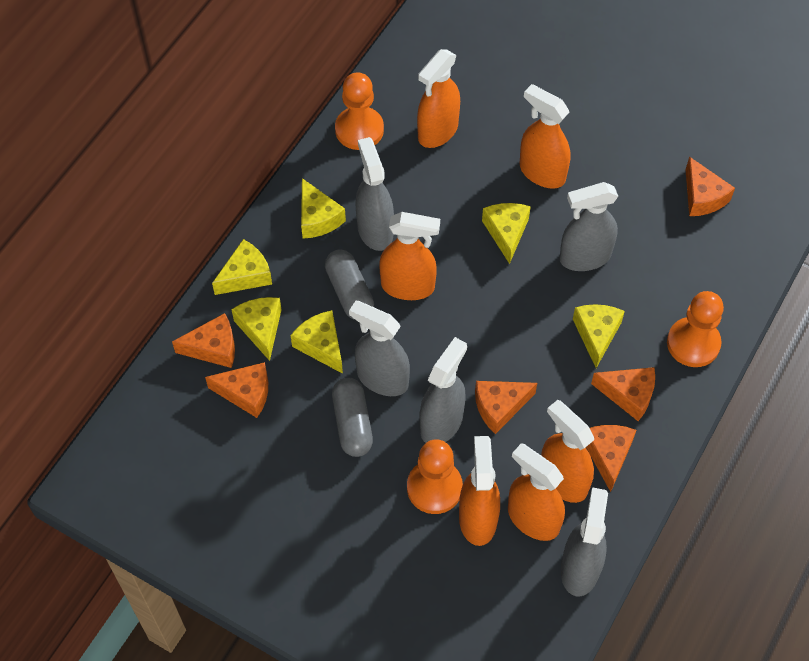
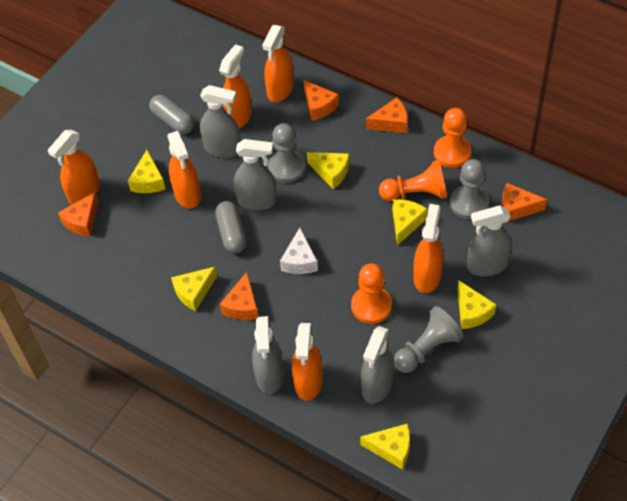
grey pawn: none = 0 -> [268,123,306,183] [394,306,464,373] [450,159,489,219] = 3
orange cheese: [172,313,235,368] [205,362,268,418] [475,381,537,434] [586,425,636,492] [591,367,655,421] [686,156,735,216] = 6 -> [58,192,99,237] [220,272,258,320] [303,80,339,121] [366,98,408,133] [501,183,547,221] = 5
white cheese: none = 0 -> [280,228,318,274] = 1

